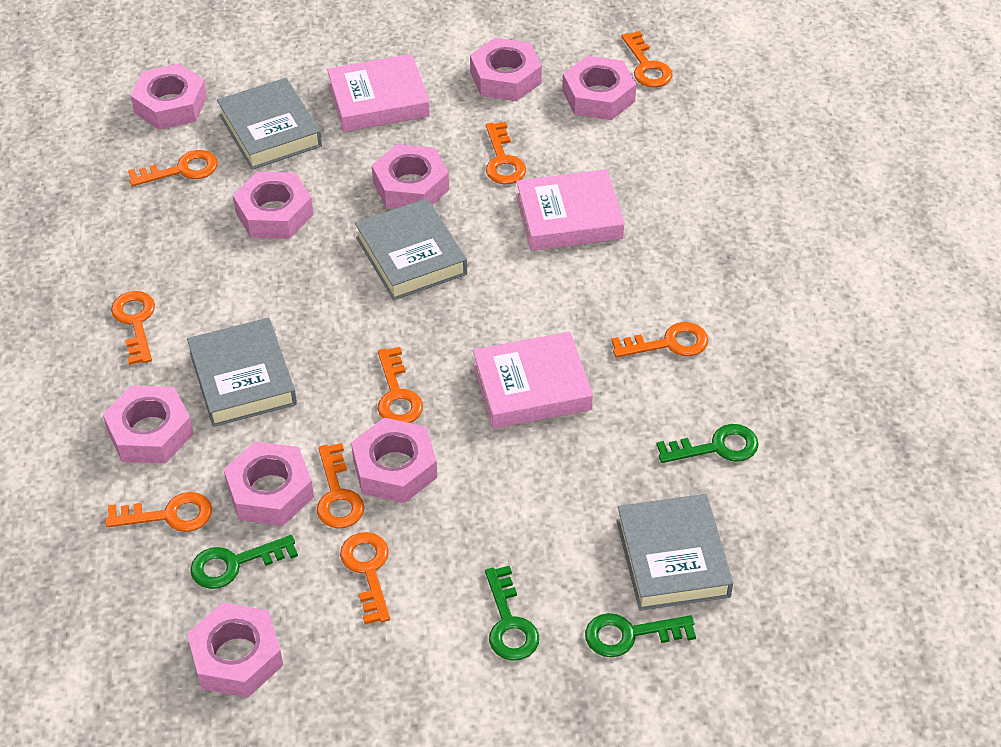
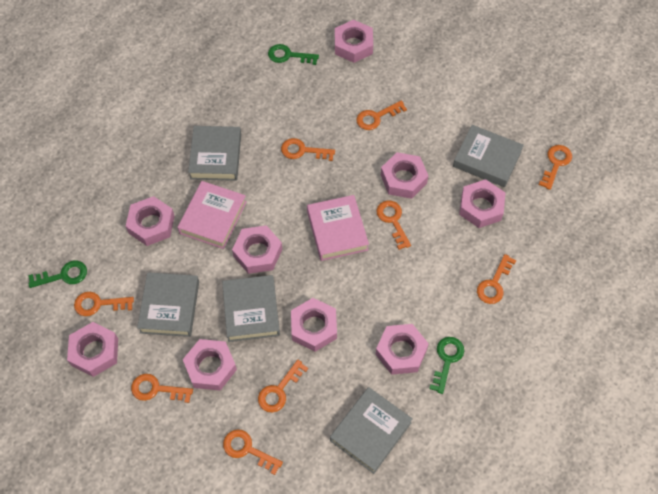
green key: [190,535,298,589] [485,566,539,661] [585,613,696,657] [657,424,759,463] = 4 -> [28,261,87,288] [268,44,319,65] [429,337,464,394] = 3
grey book: [187,318,297,427] [217,78,322,170] [355,198,467,300] [616,494,733,611] = 4 -> [137,272,199,337] [188,126,241,181] [222,275,280,342] [330,387,413,474] [453,125,524,187] = 5
pink book: [327,54,430,132] [473,332,593,429] [516,169,624,251] = 3 -> [177,181,247,249] [307,195,369,261] = 2

